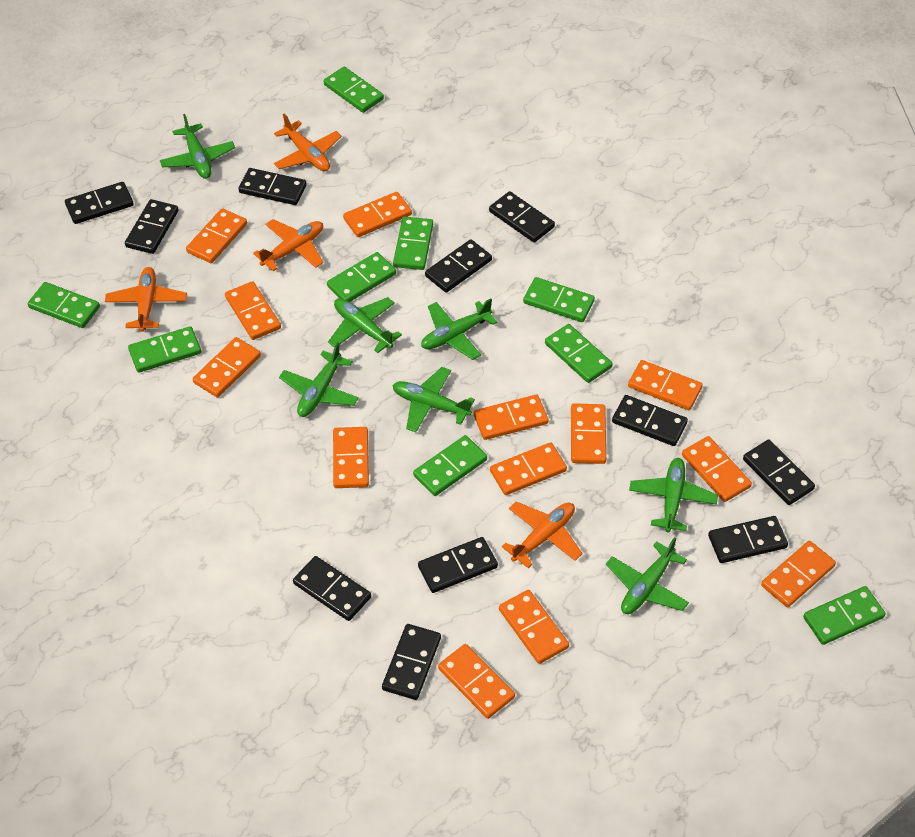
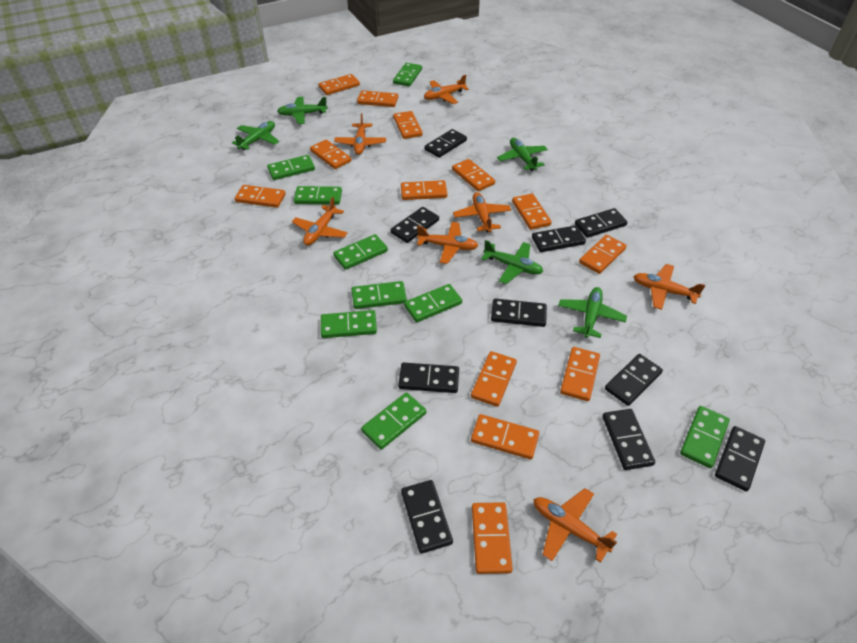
black domino: [65,182,134,224] [125,199,178,254] [239,168,306,205] [293,556,371,621] [382,624,441,700] [418,537,498,593] [425,239,492,293] [489,191,555,243] [612,395,688,446] [708,516,788,563] [743,440,815,505] = 11 -> [391,207,439,243] [398,362,459,393] [401,480,453,554] [425,129,467,158] [491,299,547,327] [532,225,586,252] [575,208,627,238] [603,409,655,470] [605,354,663,406] [715,426,765,492] = 10
green plane: [160,114,235,179] [279,342,359,417] [328,297,402,353] [392,367,475,432] [421,299,498,360] [606,537,689,614] [629,458,718,533] = 7 -> [232,121,279,150] [277,97,328,124] [481,240,543,284] [497,138,548,171] [558,287,627,338] = 5
orange plane: [105,267,187,332] [253,219,323,271] [274,113,342,171] [502,501,583,568] = 4 -> [292,197,348,245] [334,113,386,155] [417,222,478,264] [424,75,469,104] [453,192,511,233] [534,488,617,563] [633,264,706,310] = 7

